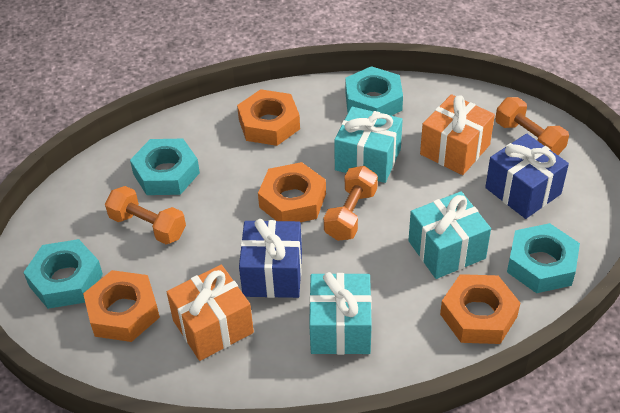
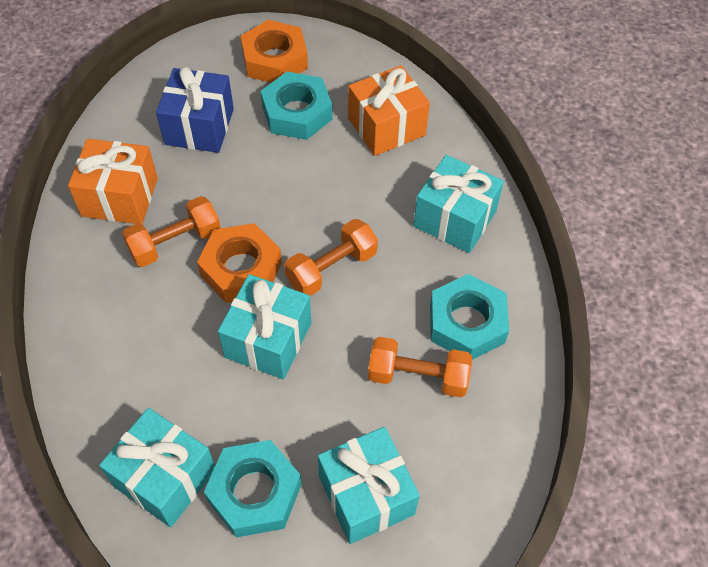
blue gift: [239,219,302,298] [485,134,569,219] = 2 -> [156,67,234,153] = 1
orange nut: [83,270,160,342] [237,89,300,146] [258,162,326,222] [440,274,520,344] = 4 -> [197,223,282,303] [241,20,308,83] = 2
turquoise gift: [309,272,372,355] [334,107,403,183] [408,191,491,279] = 3 -> [99,408,215,527] [218,274,311,379] [318,427,420,544] [413,155,504,253] = 4
turquoise nut: [23,239,103,309] [130,139,200,195] [345,66,403,116] [507,223,580,293] = 4 -> [204,440,302,538] [260,72,333,140] [430,274,509,360] = 3

